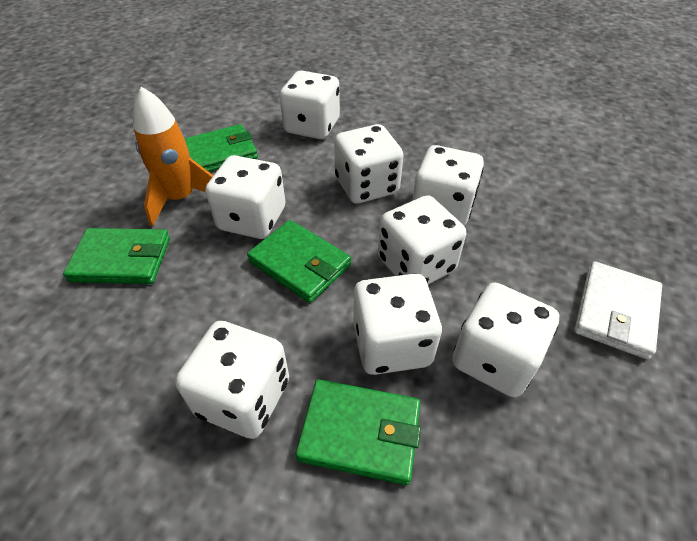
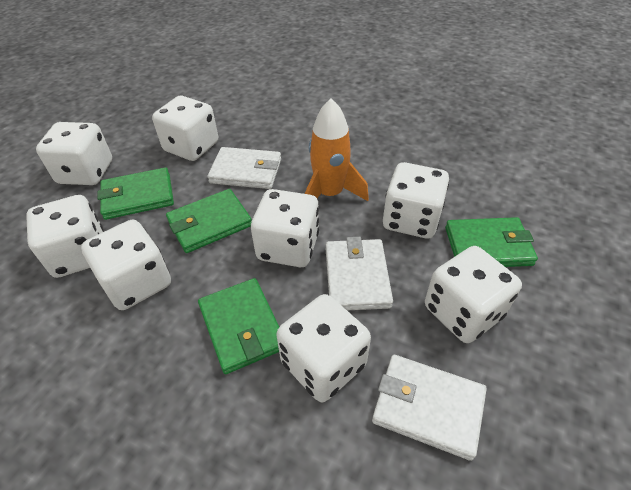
white wallet: [574,261,662,359] = 1 -> [207,147,281,189] [326,237,393,310] [372,355,487,461] = 3

